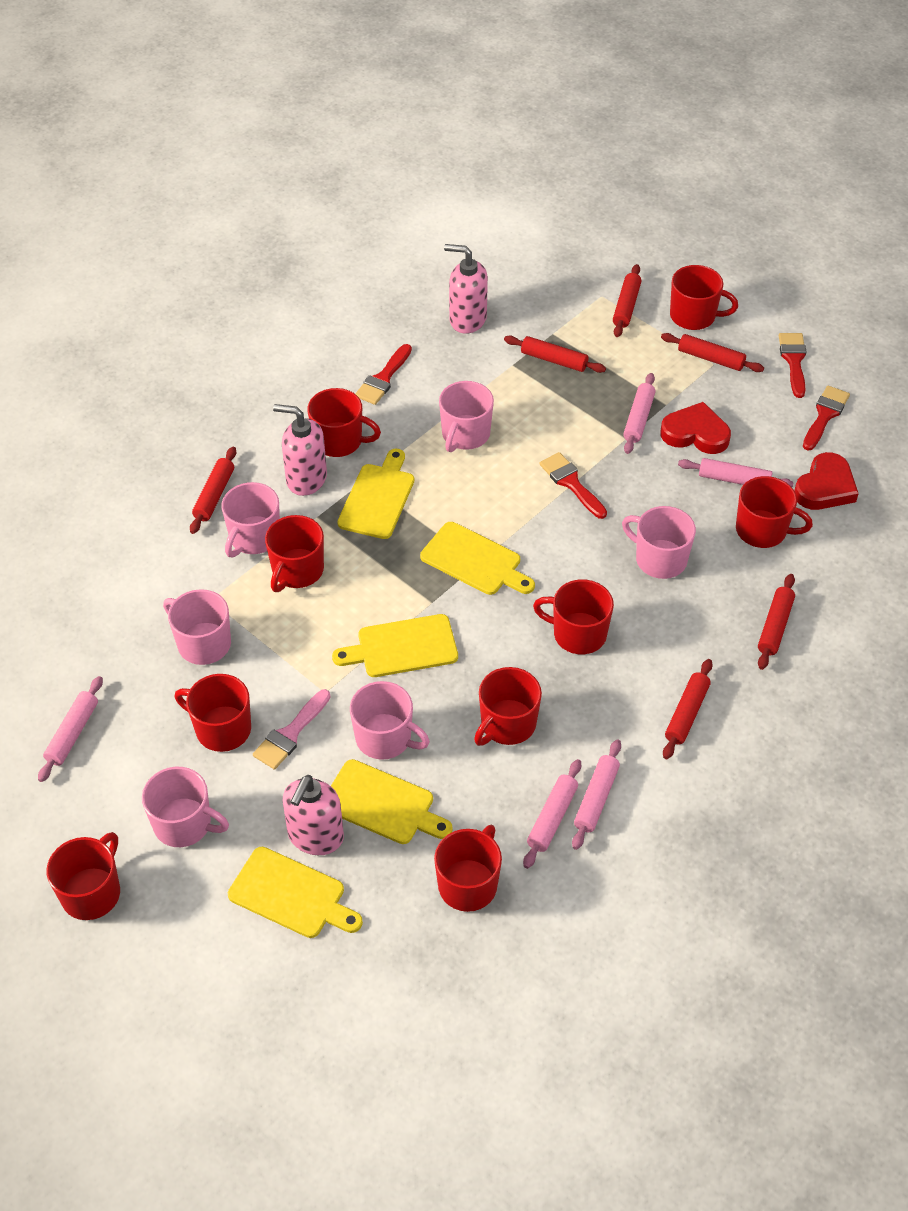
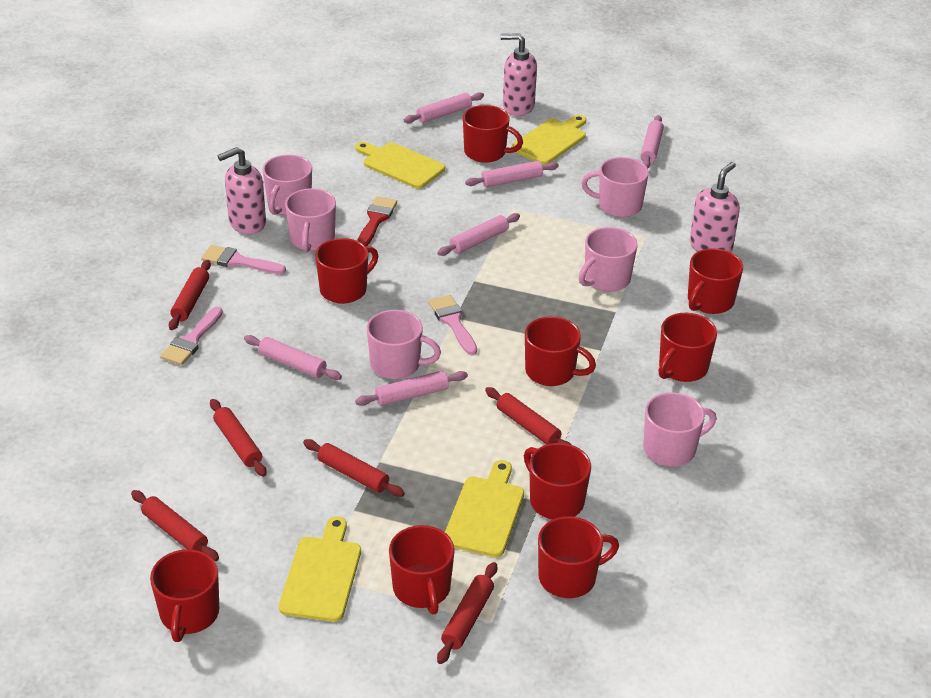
pink brush: [253,689,331,770] = 1 -> [160,307,223,365] [201,245,286,274] [429,295,477,355] = 3
pink rolling pin: [38,676,103,782] [523,759,581,869] [572,739,621,850] [623,373,656,454] [678,458,793,487] = 5 -> [244,335,342,380] [355,371,468,406] [404,92,484,123] [437,213,520,256] [465,161,559,187] [640,115,664,168] = 6
red brush: [355,344,412,405] [540,452,607,519] [779,333,806,398] [803,386,850,451] = 4 -> [357,196,397,246] = 1
red heart: [660,402,731,454] [794,452,859,510] = 2 -> none = 0
yellow cutting board: [228,847,363,938] [331,759,453,844] [332,614,458,677] [338,449,414,539] [420,522,535,595] = 5 -> [279,516,361,622] [355,142,445,189] [445,460,524,557] [511,115,586,165] = 4

